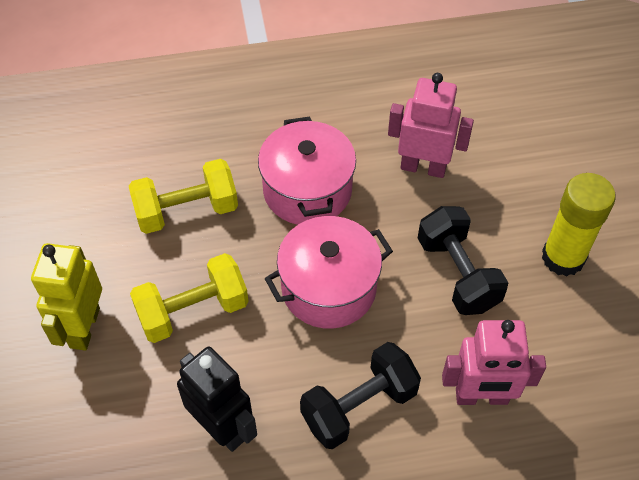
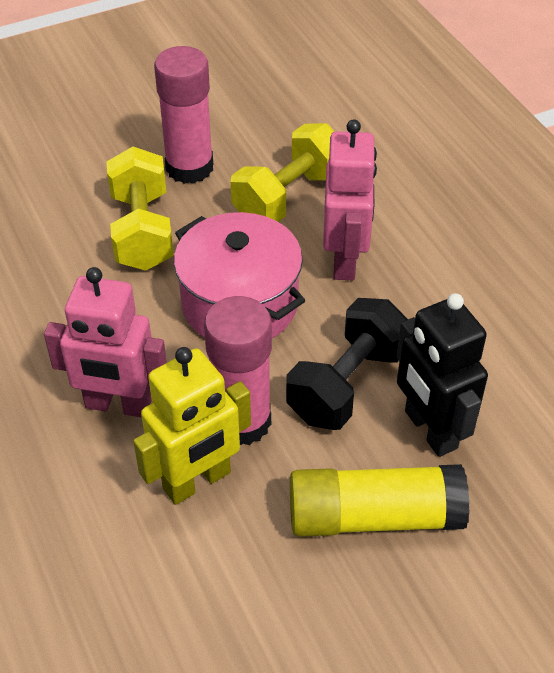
black dumbbell: [300,342,421,449] [418,206,508,315] = 2 -> [286,298,408,430] = 1
pink glue stick: none = 0 -> [154,46,213,184] [204,296,272,445] = 2
pink pot: [258,116,356,225] [265,216,393,329] = 2 -> [174,212,305,338] = 1

